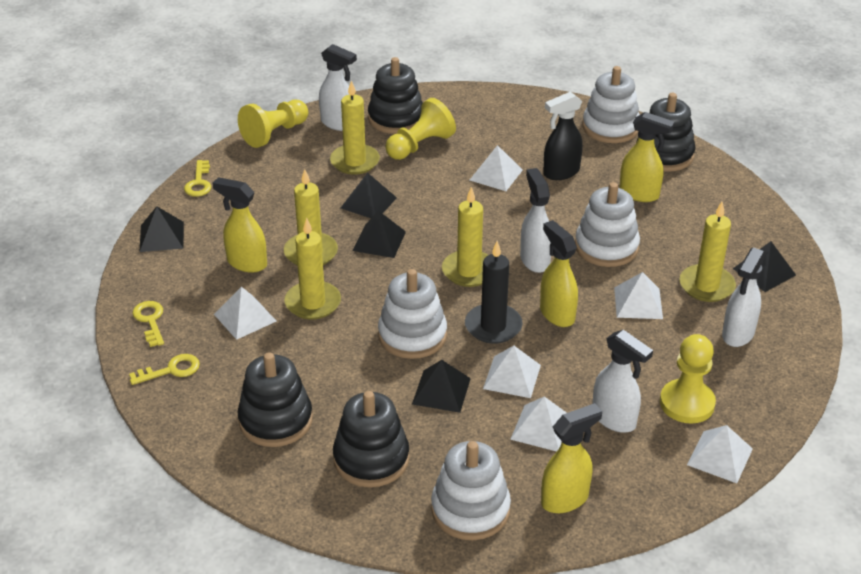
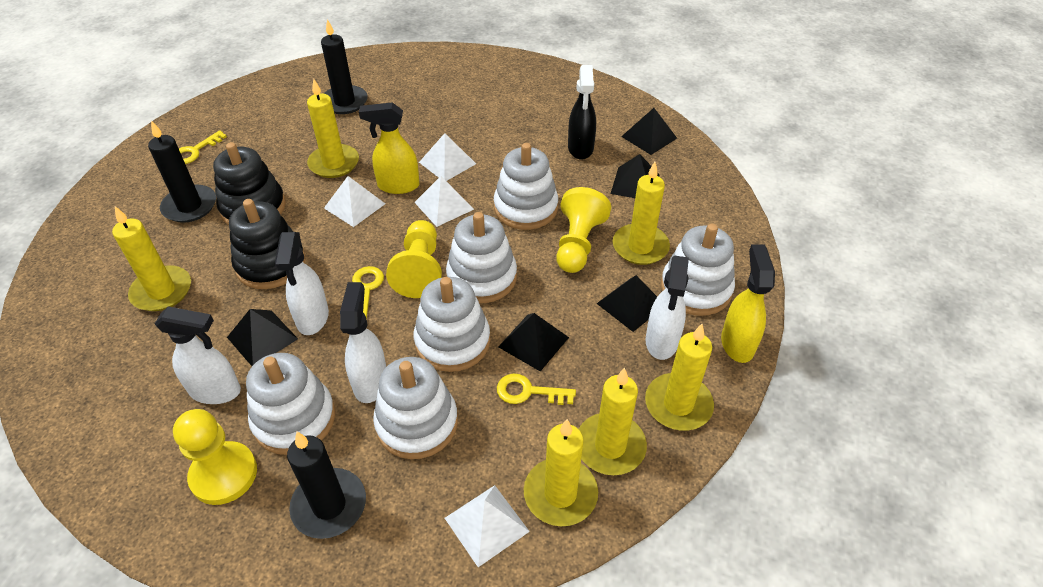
black candle: [465,241,523,344] = 1 -> [148,121,216,223] [287,432,366,539] [321,19,368,114] = 3
black stacking toy: [237,352,313,447] [333,391,409,487] [368,57,423,134] [636,93,695,172] = 4 -> [213,142,286,225] [229,199,305,289] = 2
white pyramid: [214,287,276,340] [470,145,523,191] [483,346,541,398] [510,396,567,452] [614,272,663,319] [687,425,753,483] = 6 -> [324,176,385,227] [414,176,474,227] [419,133,476,181] [445,485,530,567] = 4
white stacking toy: [378,269,447,359] [431,441,511,540] [575,182,640,267] [583,66,640,143] = 4 -> [246,353,335,455] [373,357,458,459] [414,277,490,372] [446,212,517,303] [494,143,558,230] [661,224,735,316] = 6
yellow candle: [284,169,338,266] [285,218,341,320] [330,80,380,175] [442,187,488,287] [680,202,736,302] = 5 -> [112,206,191,311] [307,79,359,178] [524,419,598,526] [579,368,647,475] [612,162,670,265] [645,324,714,431] = 6
yellow spray bottle: [213,177,267,273] [540,220,578,327] [541,403,602,513] [619,112,674,202] = 4 -> [359,102,420,194] [721,244,775,363] = 2

